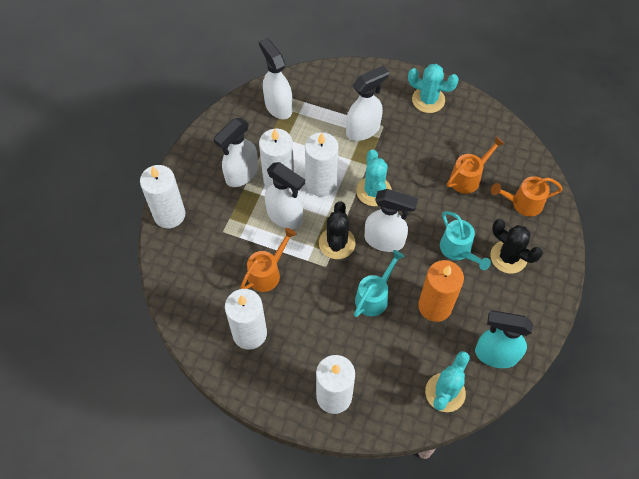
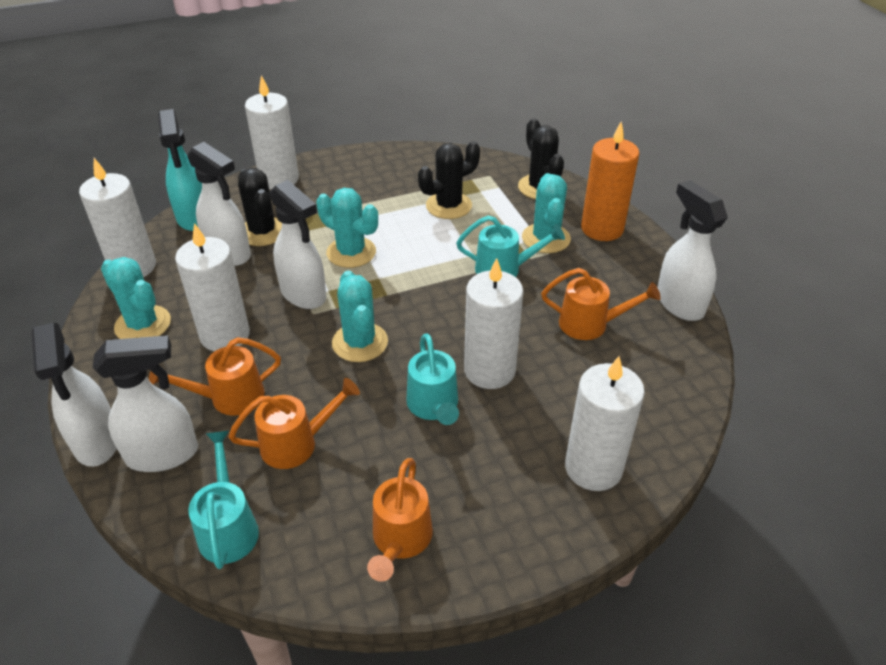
black cactus: [319,201,356,259] [490,219,543,273] = 2 -> [238,168,282,246] [418,141,480,219] [518,118,564,199] = 3
orange watering can: [240,228,296,292] [447,137,505,194] [491,176,563,217] = 3 -> [149,337,281,416] [229,378,360,469] [367,458,433,582] [541,268,661,340] = 4
turquoise cactus: [356,149,392,206] [408,64,459,113] [425,351,470,412] = 3 -> [101,257,171,339] [316,188,378,268] [332,270,388,362] [522,173,571,253] = 4
turquoise watering can: [354,250,405,317] [440,211,491,270] = 2 -> [188,431,259,569] [406,333,459,425] [456,215,565,277] = 3

